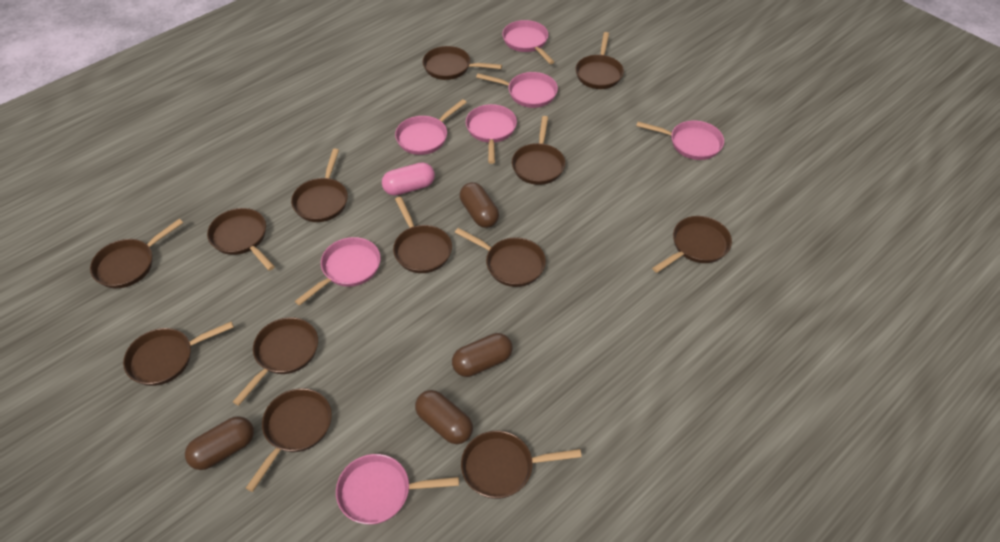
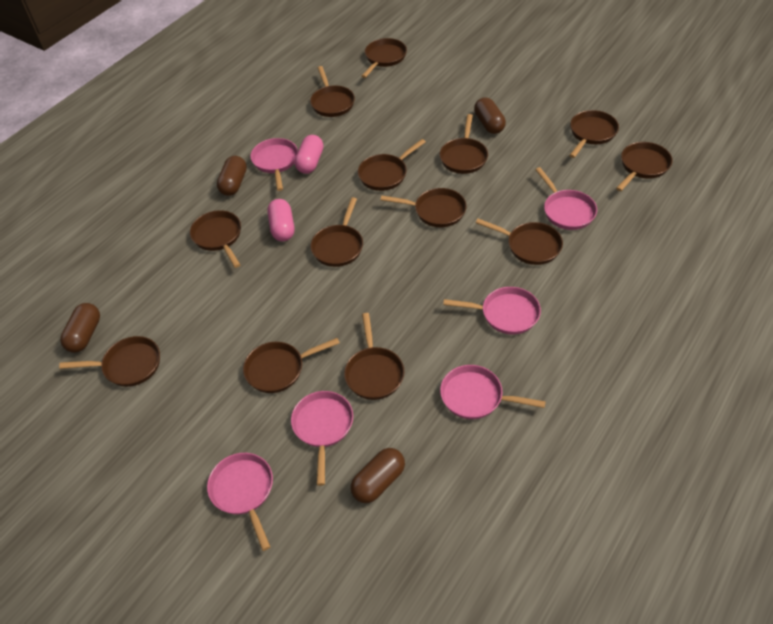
pink capsule: [382,162,435,196] = 1 -> [267,199,294,241] [295,135,323,174] = 2
pink pan: [295,237,381,306] [336,454,459,525] [395,99,467,155] [466,104,517,164] [476,72,558,108] [502,20,554,64] [636,120,724,160] = 7 -> [207,453,273,551] [251,138,298,191] [291,391,353,486] [440,365,546,419] [443,287,541,334] [535,167,597,230] = 6

